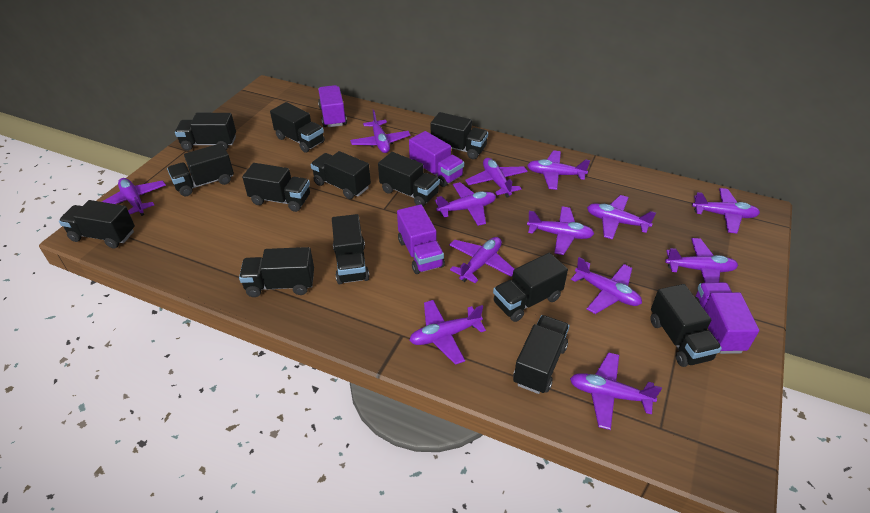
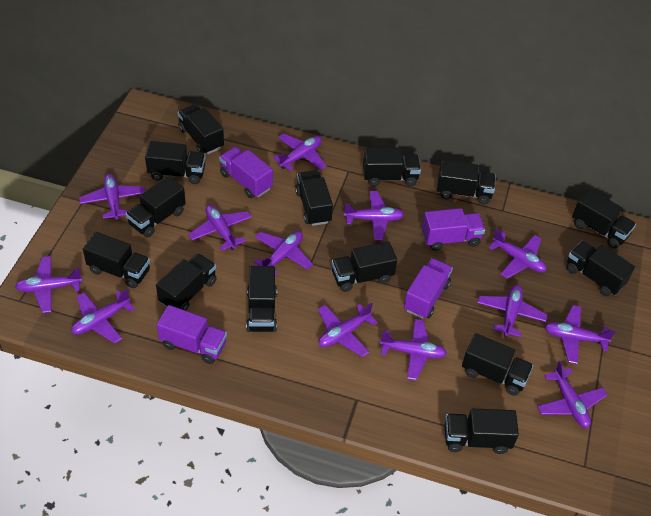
black truck: [59,200,135,248] [167,143,234,196] [175,113,236,151] [239,247,314,297] [242,163,310,212] [270,102,325,153] [311,151,371,199] [332,214,370,284] [378,152,440,207] [431,112,488,159] [493,253,568,322] [513,315,570,394] [650,284,722,367] = 13 -> [83,232,150,288] [126,176,186,238] [145,141,206,184] [156,253,216,311] [178,104,224,154] [246,266,277,332] [295,170,333,226] [332,241,397,292] [363,148,421,186] [437,160,496,205] [445,408,519,454] [462,333,533,396] [566,241,635,296] [572,189,636,248] = 14

